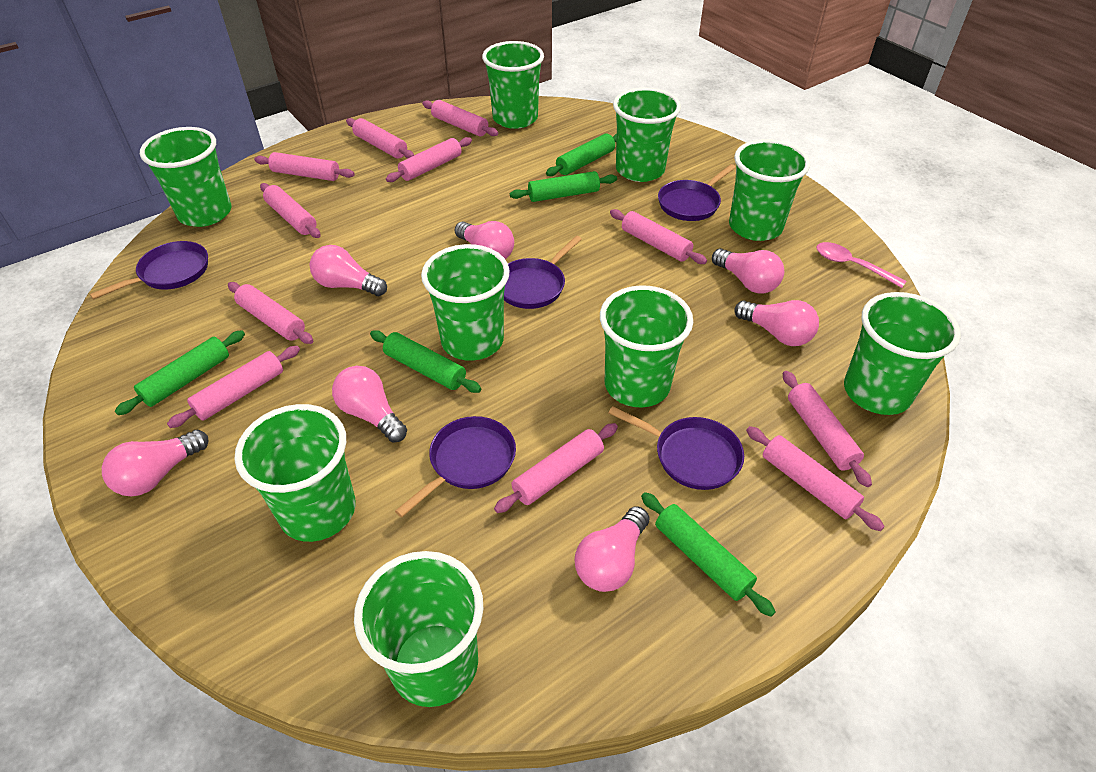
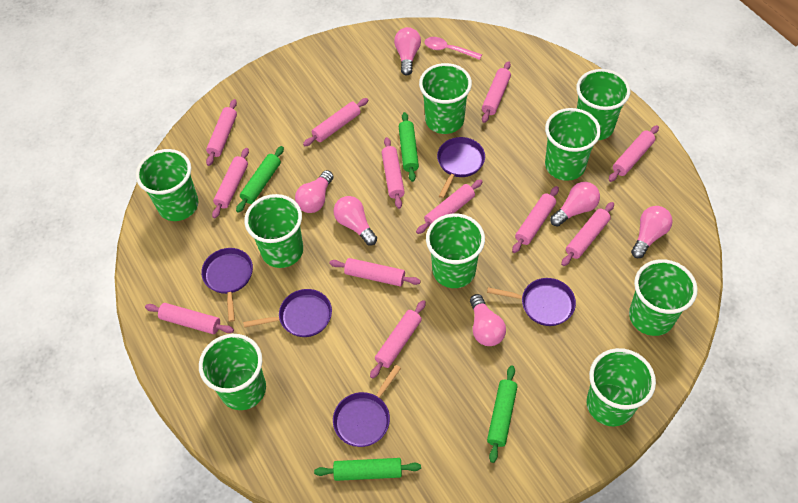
green rolling pin: [115,330,245,415] [370,330,481,393] [510,171,617,202] [546,133,617,176] [641,492,775,617] = 5 -> [236,146,284,213] [314,458,421,481] [399,112,419,182] [487,365,518,463] = 4
pink light bulb: [102,430,208,496] [310,245,387,296] [332,366,407,443] [455,221,514,259] [575,506,649,592] [712,248,784,293] [734,300,819,346] = 7 -> [295,170,334,213] [334,196,377,245] [394,27,421,76] [470,294,506,346] [550,182,600,227] [631,206,672,258] = 6
pink rolling pin: [167,346,300,428] [228,282,313,344] [254,152,355,181] [260,183,321,238] [346,118,414,159] [386,137,472,182] [422,100,498,136] [494,423,618,513] [610,209,707,264] [746,426,885,531] [783,371,872,487] = 11 -> [145,303,234,334] [206,99,237,166] [212,148,249,218] [303,98,368,146] [329,258,421,286] [370,300,426,379] [381,137,405,209] [416,179,483,234] [482,61,511,123] [512,186,559,253] [561,202,614,266] [609,125,659,182] = 12

